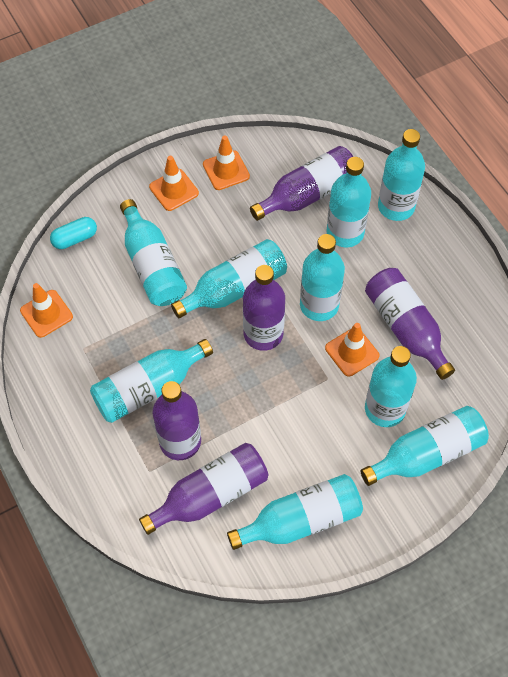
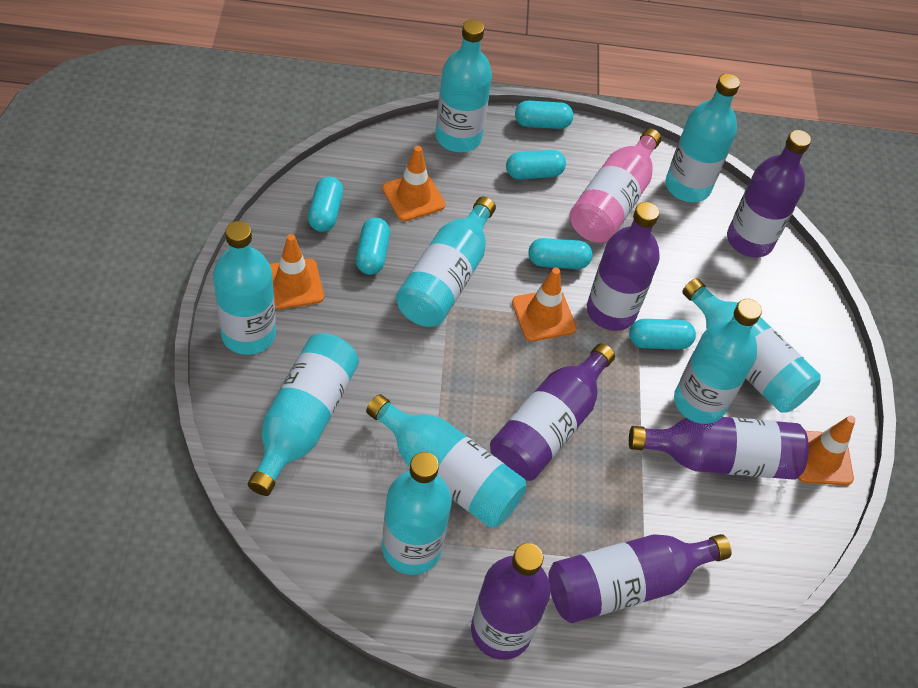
pink bottle: none = 0 -> [570,129,661,243] = 1
purple bottle: [139,443,268,535] [153,381,201,460] [243,265,285,351] [250,146,353,221] [365,268,455,380] = 5 -> [471,543,551,660] [490,343,615,481] [548,534,732,623] [587,202,660,331] [629,415,809,480] [727,130,811,257] = 6
turquoise capsule: [50,217,97,249] = 1 -> [308,177,343,232] [356,217,390,275] [506,150,566,179] [515,101,573,129] [528,238,593,269] [629,319,696,349] = 6

